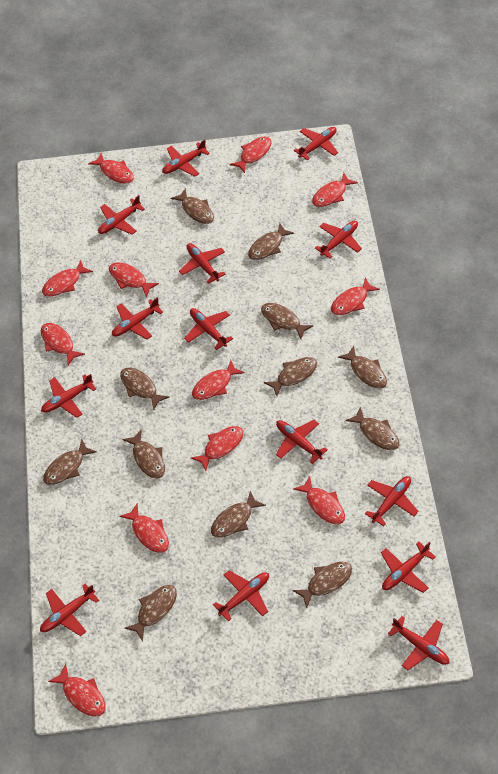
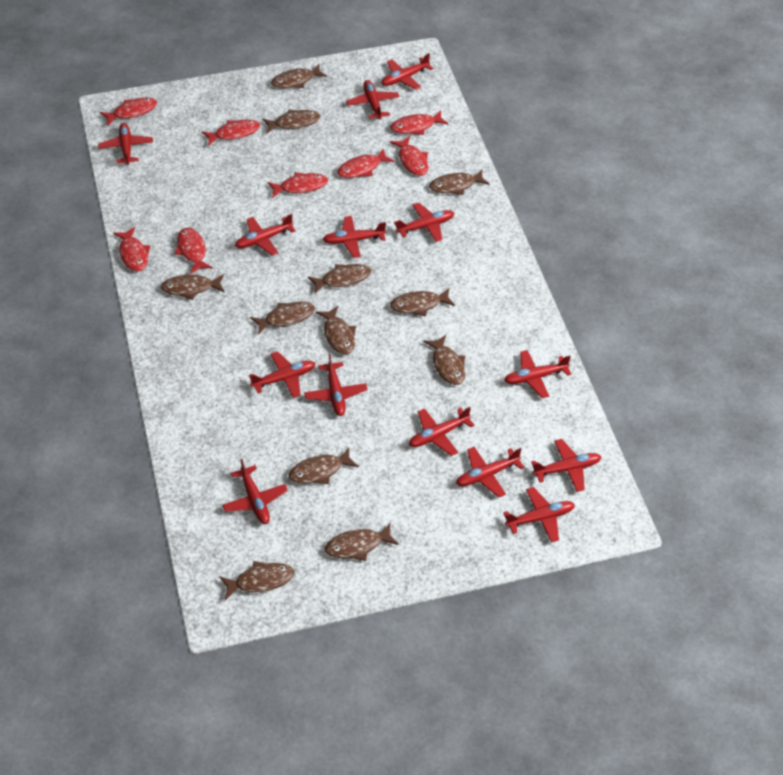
red fish: [41,323,85,365] [42,260,93,296] [48,663,106,717] [88,153,134,184] [109,262,159,297] [119,503,169,553] [191,426,243,471] [192,360,245,400] [230,137,271,173] [293,476,345,524] [312,173,358,207] [331,277,380,315] = 12 -> [100,98,157,126] [113,227,151,272] [175,228,213,274] [202,119,260,146] [268,172,328,198] [337,149,395,178] [390,110,448,135] [390,136,429,176] = 8

